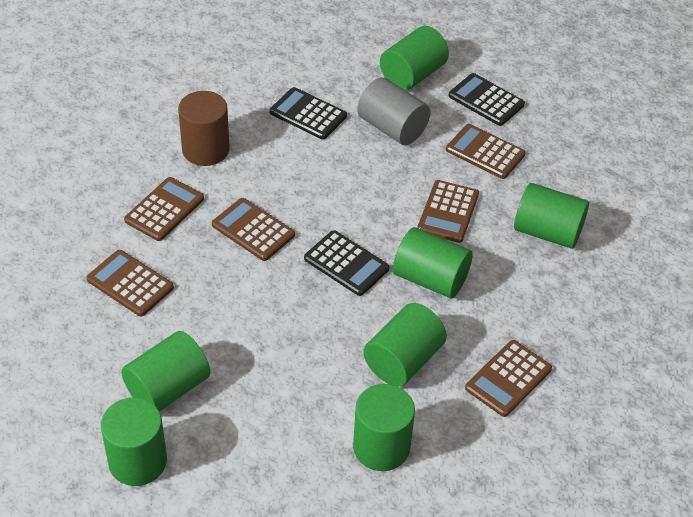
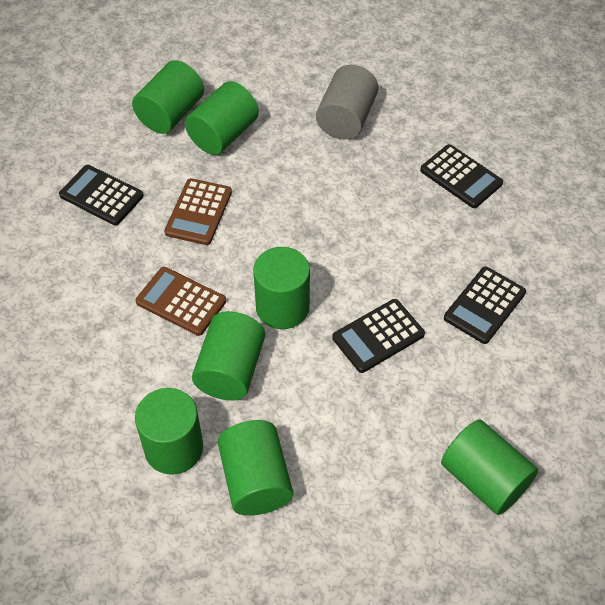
black calculator: [270,87,347,140] [304,230,389,296] [449,73,525,126] = 3 -> [59,165,144,225] [332,299,425,373] [420,144,503,208] [444,266,526,344] = 4
brown calculator: [87,250,174,317] [124,177,204,241] [212,198,295,261] [417,180,479,243] [446,124,526,179] [465,340,552,417] = 6 -> [135,267,226,336] [164,178,232,245] = 2
brown cylinder: [178,91,230,166] = 1 -> none = 0

